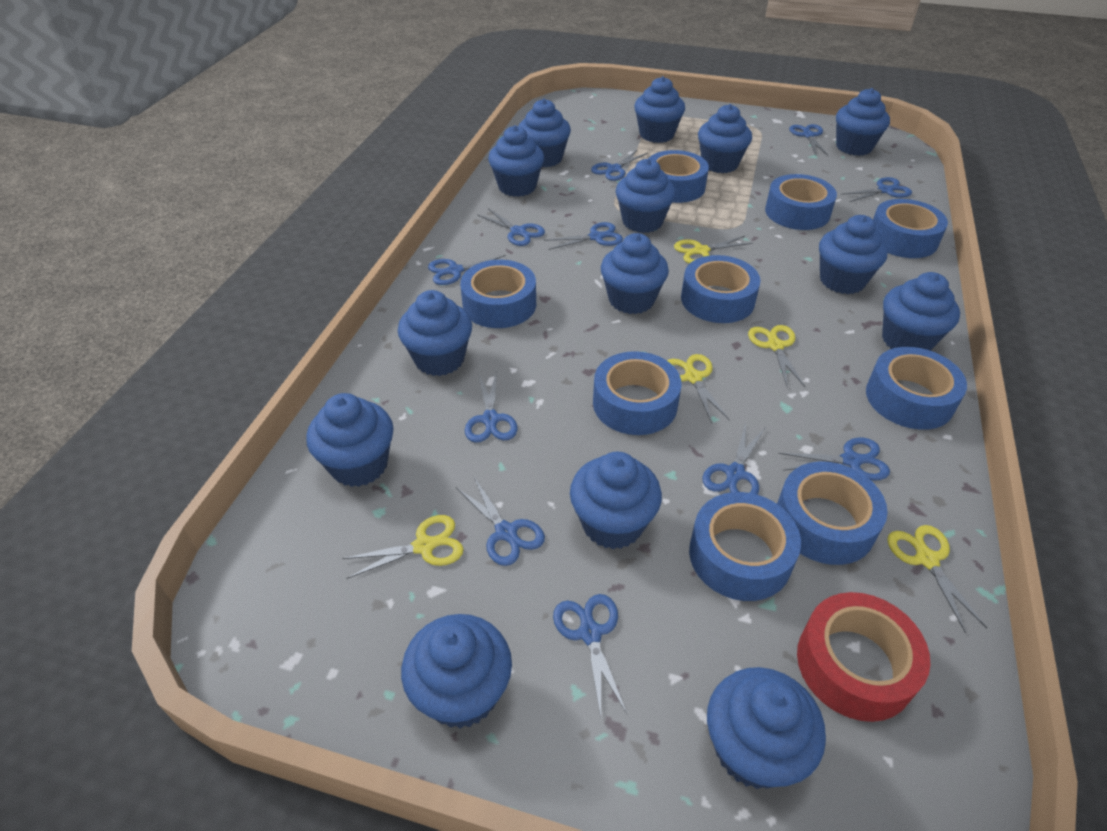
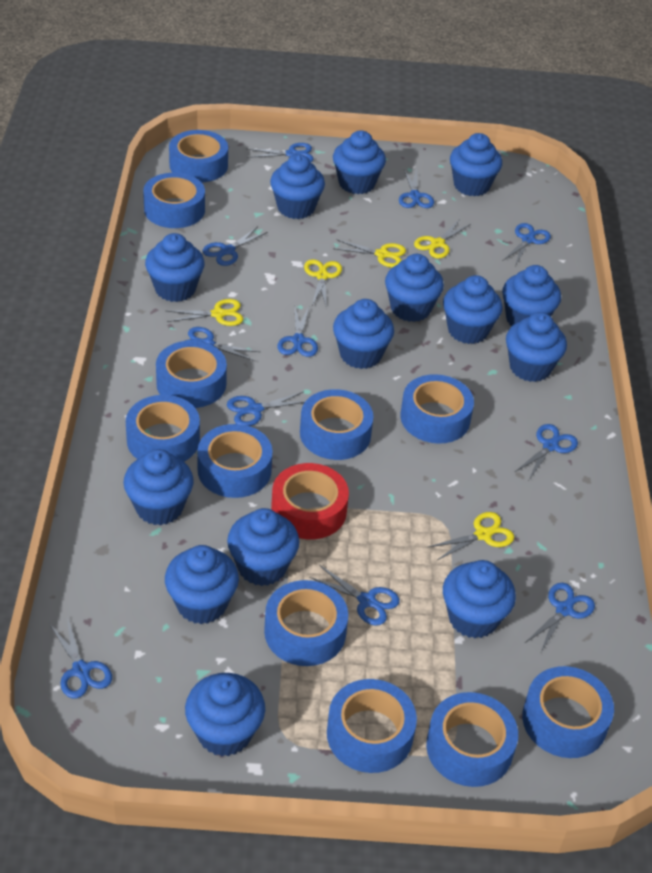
blue tape: [460,260,536,328] [593,351,681,435] [649,150,709,203] [681,255,760,323] [689,492,801,601] [765,174,837,230] [777,462,888,565] [866,347,967,430] [873,199,948,258] = 9 -> [126,395,200,462] [143,173,205,228] [156,340,227,408] [169,130,228,182] [197,424,273,498] [264,580,348,666] [300,389,373,460] [327,679,417,773] [400,374,474,444] [426,692,518,787] [522,666,614,758] = 11

